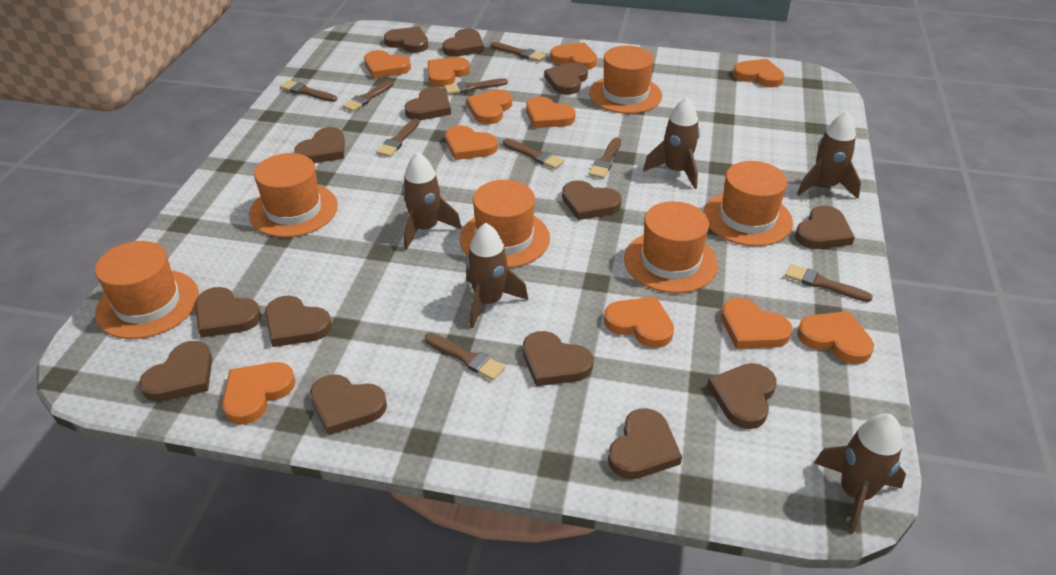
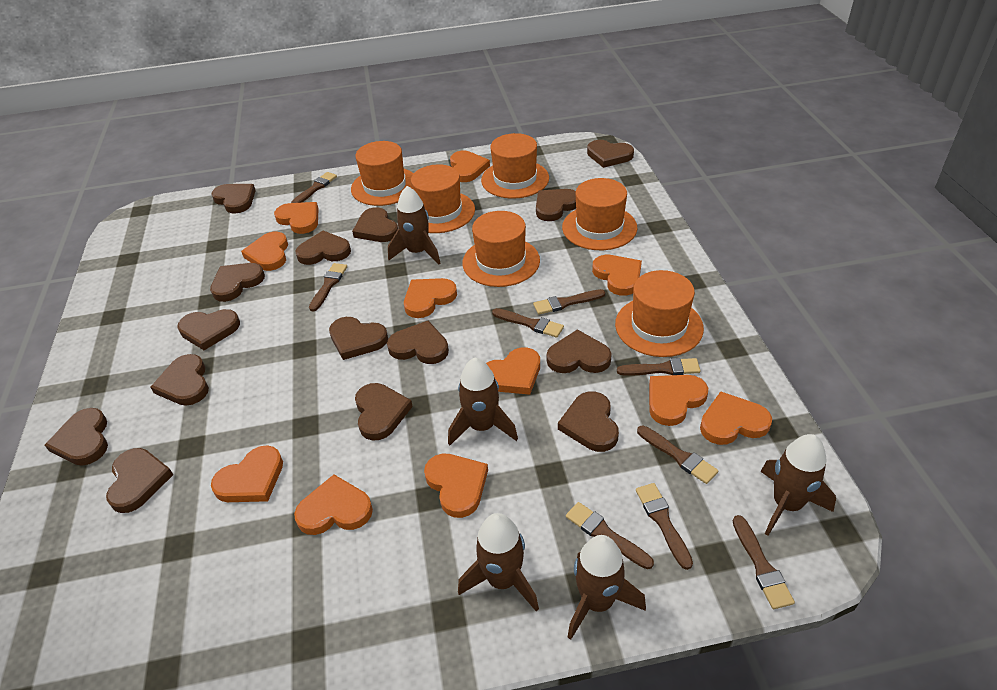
brown heart: [139,341,212,402] [195,287,261,338] [265,296,332,347] [294,127,345,163] [310,374,387,435] [384,27,428,53] [405,87,451,120] [443,28,484,57] [523,331,593,386] [544,63,588,95] [562,180,622,220] [608,408,682,479] [707,363,777,429] [795,205,855,249] = 14 -> [45,408,108,466] [106,448,173,513] [150,354,209,406] [178,309,240,350] [210,263,265,302] [211,184,256,214] [295,231,351,265] [329,317,388,360] [352,207,398,242] [355,383,413,441] [387,321,449,364] [536,189,576,221] [546,329,612,373] [558,391,619,452] [587,140,634,168] = 15

